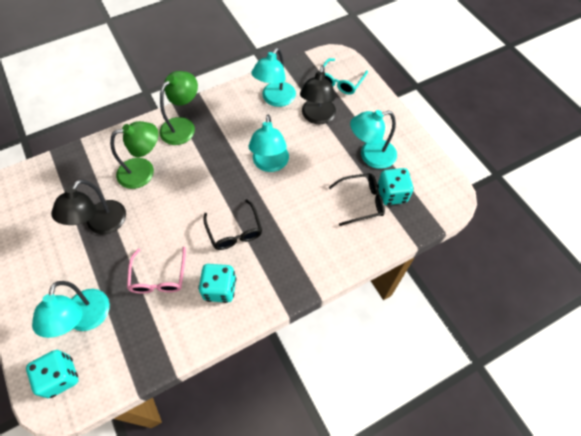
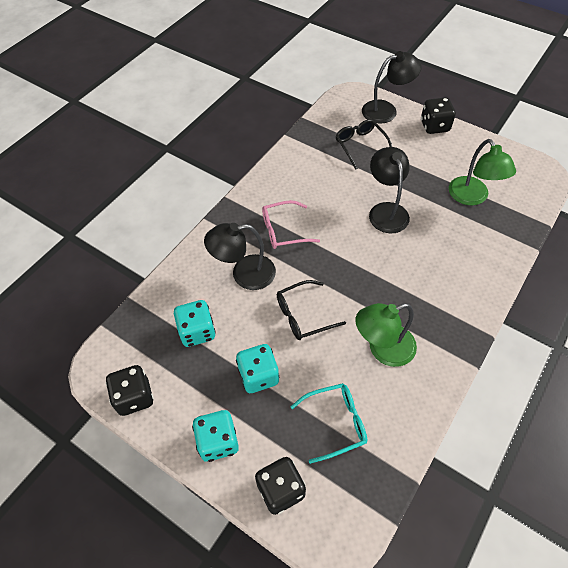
black dice: none = 0 -> [106,365,154,416] [255,457,306,515] [421,97,456,134] = 3
black lamp: [51,180,126,234] [300,66,336,124] = 2 -> [204,223,276,290] [362,51,422,124] [369,147,410,233] = 3
turquoise lamp: [32,281,110,338] [249,115,289,172] [251,48,296,107] [350,110,397,169] = 4 -> none = 0

